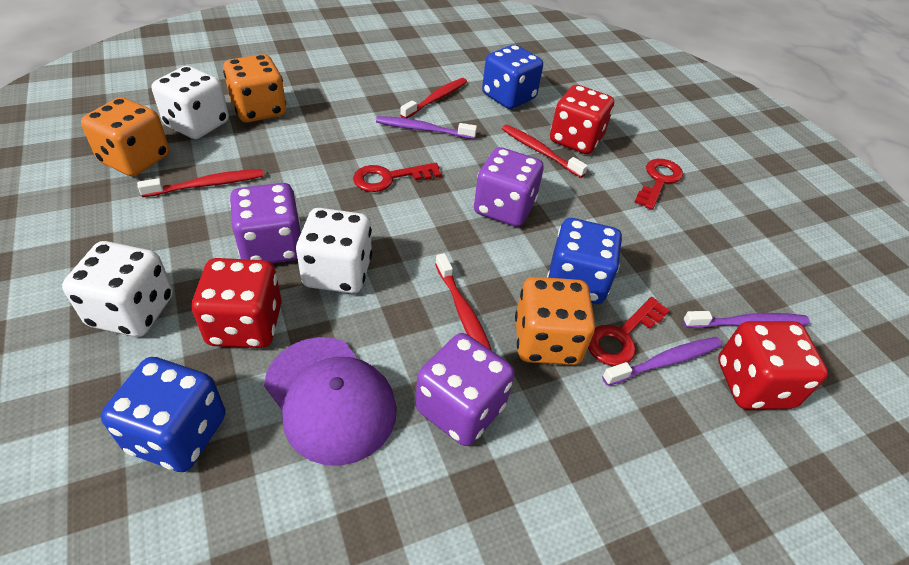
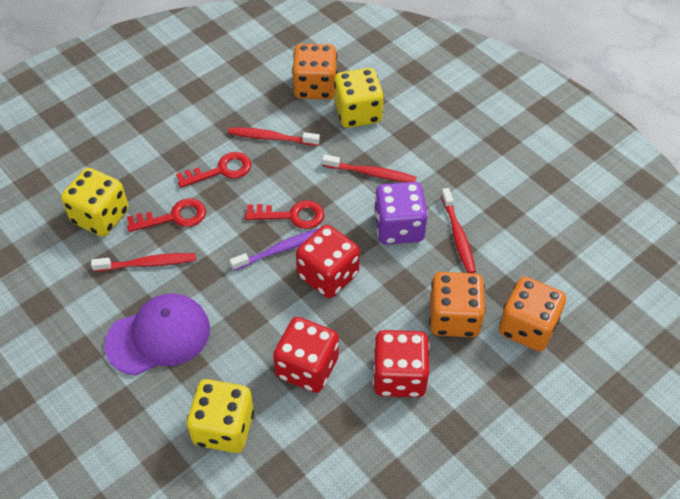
blue dice: [101,357,226,472] [482,45,543,109] [547,218,622,304] = 3 -> none = 0
purple dice: [230,183,301,263] [415,333,515,446] [474,147,543,227] = 3 -> [374,182,428,245] = 1
purple toothbrush: [376,116,477,139] [602,337,722,386] [683,311,810,328] = 3 -> [230,229,318,271] = 1
white dice: [62,241,173,337] [151,66,229,139] [296,208,372,293] = 3 -> none = 0
yellow dice: none = 0 -> [61,168,129,236] [187,379,254,453] [334,68,384,128] = 3

